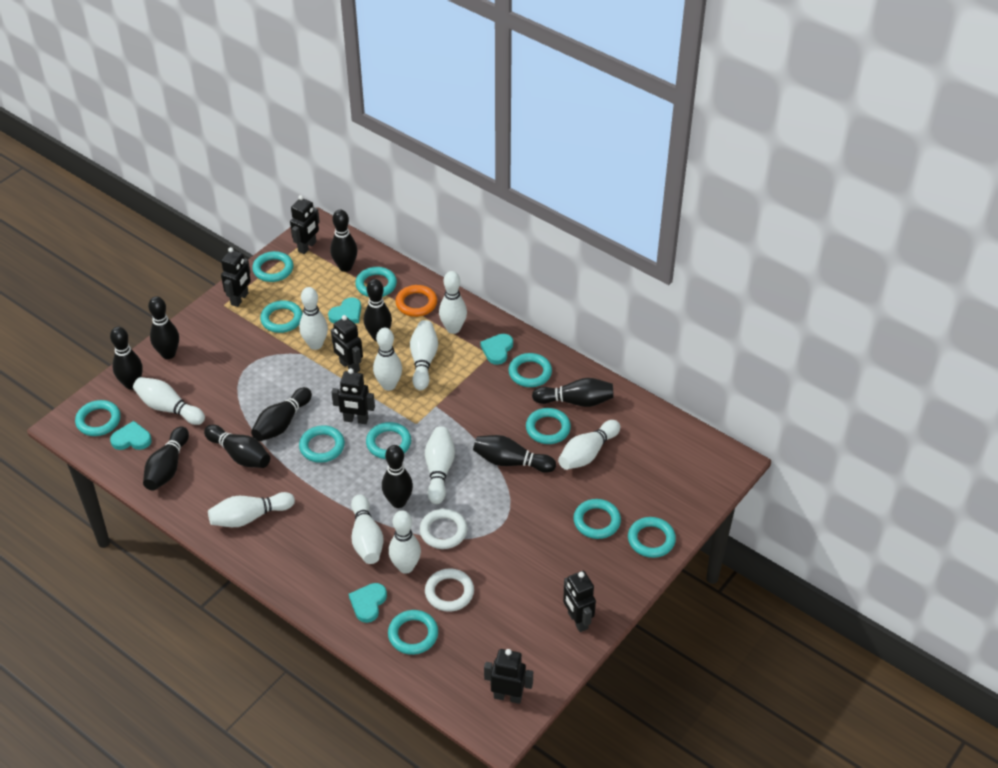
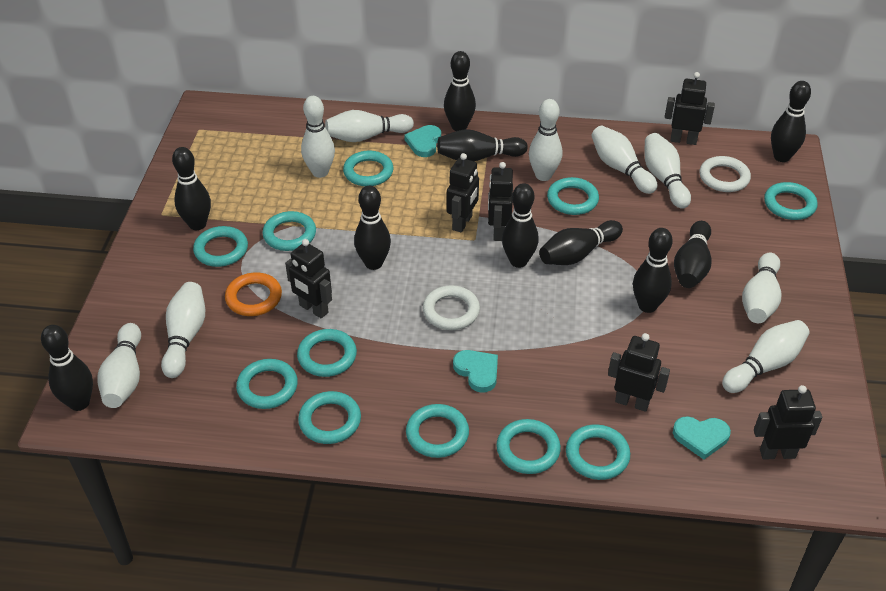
turquoise heart: [110,421,152,450] [328,297,361,324] [349,583,387,623] [480,334,513,365] = 4 -> [404,125,441,157] [453,350,498,393] [673,416,731,460] = 3
white bowling pin: [133,377,205,425] [208,492,295,527] [299,287,328,350] [351,494,383,564] [373,328,402,391] [389,510,421,574] [410,320,438,390] [425,426,455,504] [439,271,467,334] [558,420,620,470] = 10 -> [97,323,141,408] [161,282,205,378] [301,96,335,178] [325,110,414,142] [529,99,562,181] [591,126,658,194] [644,133,691,209] [722,320,810,393] [742,253,781,323] = 9

